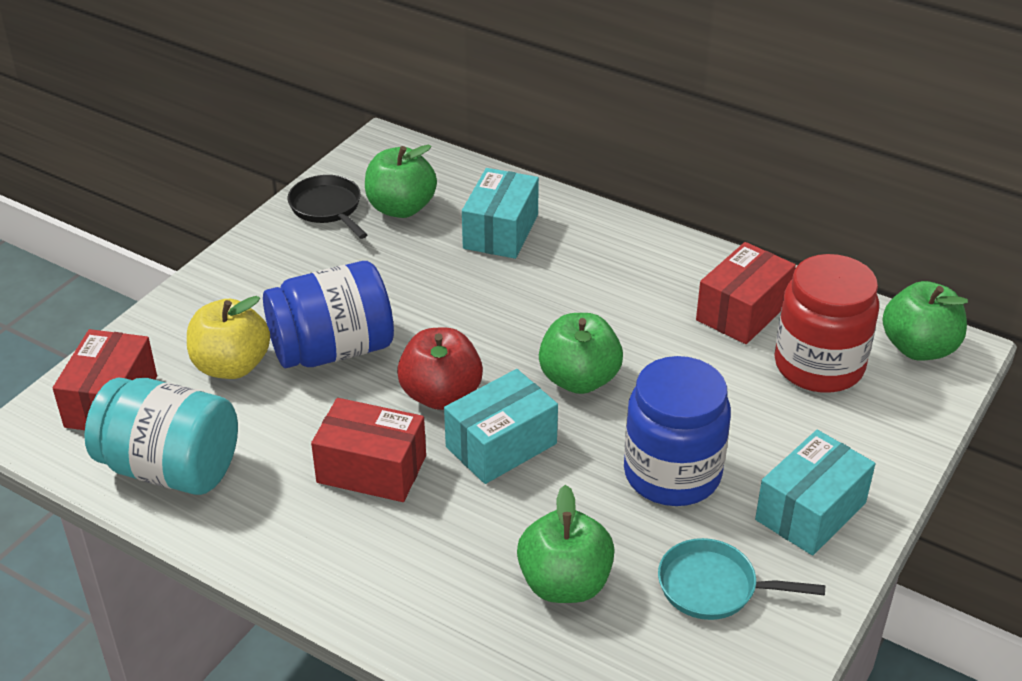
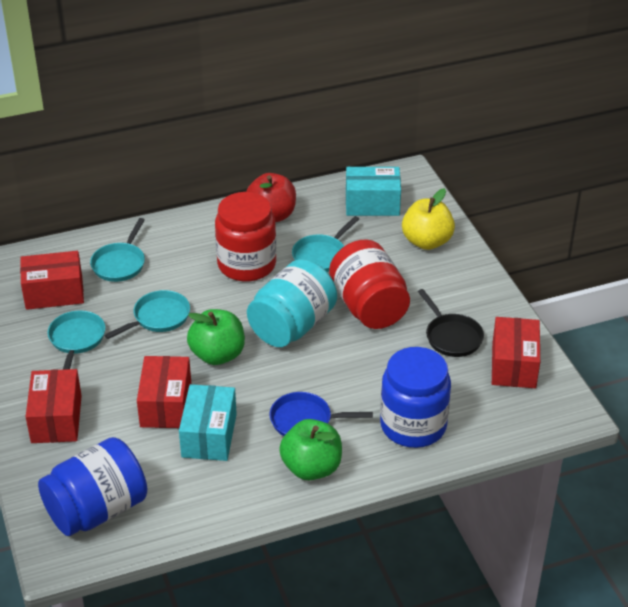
blue pan: none = 0 -> [270,392,373,436] = 1
green apple: [365,145,437,218] [517,485,615,603] [539,313,623,394] [882,281,968,361] = 4 -> [187,309,245,365] [279,419,342,480] = 2
red box: [53,329,157,430] [311,398,426,502] [696,242,796,344] = 3 -> [20,251,84,310] [25,369,82,443] [137,356,191,428] [492,317,540,388] = 4
red jar: [774,254,879,393] = 1 -> [215,192,276,282] [329,239,410,329] = 2
turquoise box: [444,369,558,484] [462,168,539,259] [755,430,875,555] = 3 -> [179,384,237,461] [346,167,401,216] = 2
turquoise pan: [658,538,825,620] = 1 -> [48,310,106,370] [90,218,145,282] [104,290,190,339] [292,216,359,272] = 4

